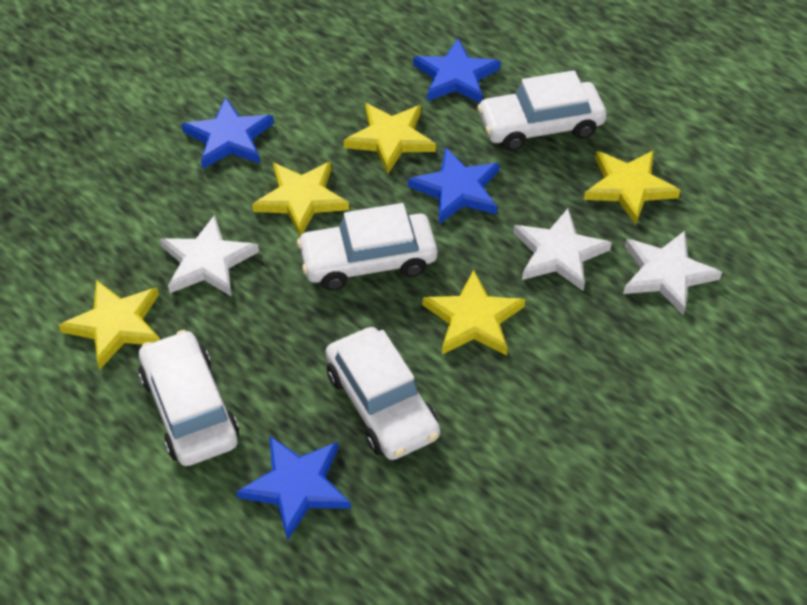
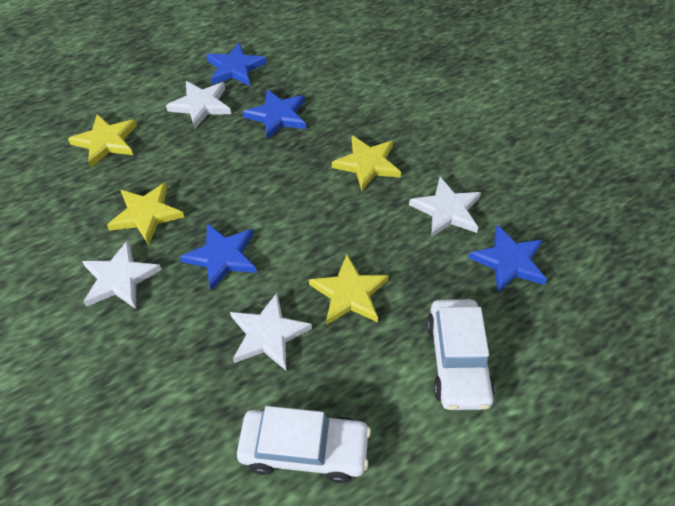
white car: [138,330,239,466] [297,203,438,291] [325,327,440,460] [477,70,607,151] = 4 -> [237,406,371,483] [427,299,495,410] = 2
white star: [160,215,259,297] [513,209,612,291] [623,231,722,315] = 3 -> [82,240,162,309] [166,81,231,128] [230,293,312,370] [409,177,481,238] = 4
yellow star: [59,280,160,369] [252,162,349,236] [343,103,436,174] [423,270,525,356] [584,150,681,225] = 5 -> [68,114,137,167] [107,182,185,245] [309,255,389,325] [332,135,401,191] = 4

